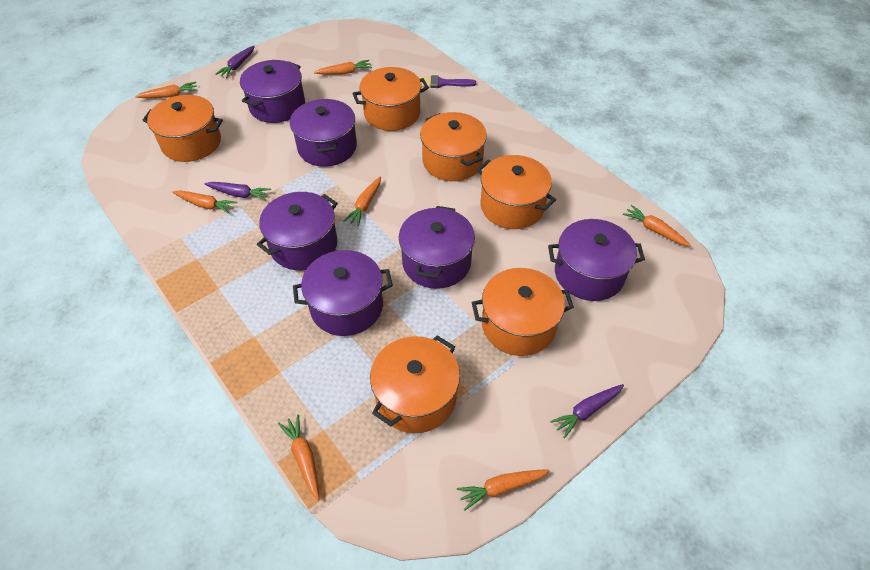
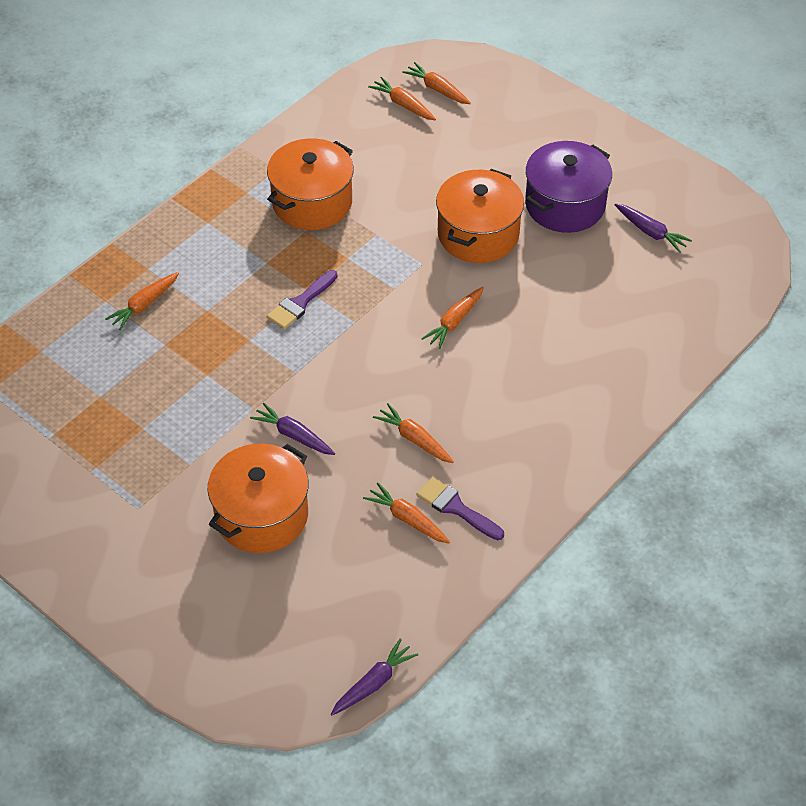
orange carrot: [135,82,197,98] [172,190,237,214] [278,414,319,500] [314,60,372,75] [343,177,381,226] [457,469,549,510] [623,205,690,246] = 7 -> [105,272,179,330] [363,482,450,543] [368,77,436,120] [373,403,454,463] [402,62,471,104] [421,287,484,349] = 6
orange pot: [142,95,223,162] [352,67,429,131] [370,335,460,433] [420,112,487,181] [472,268,574,356] [477,155,556,229] = 6 -> [208,444,309,553] [267,138,354,230] [436,169,524,263] = 3
purple brush: [419,75,476,88] = 1 -> [267,270,337,329] [416,477,504,540] = 2
purple pot: [240,60,305,123] [257,192,338,270] [290,99,357,167] [293,250,393,336] [399,206,475,289] [548,219,645,301] = 6 -> [525,141,612,233] = 1

